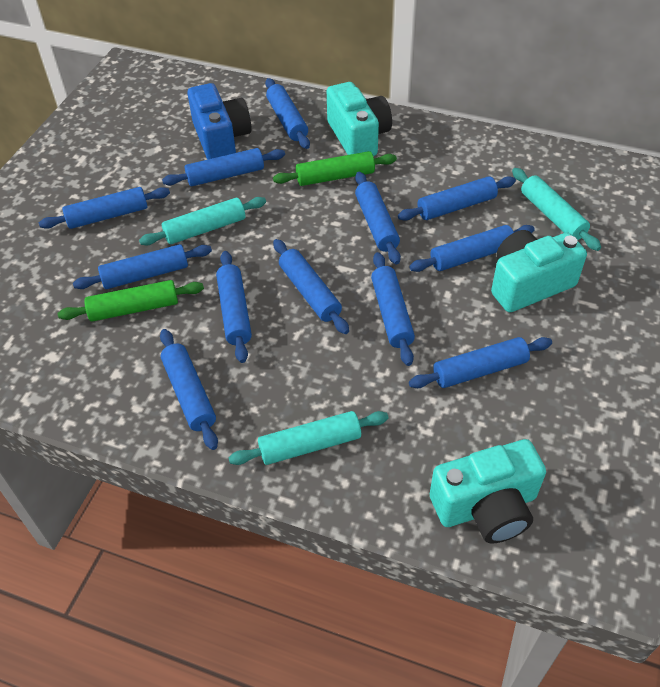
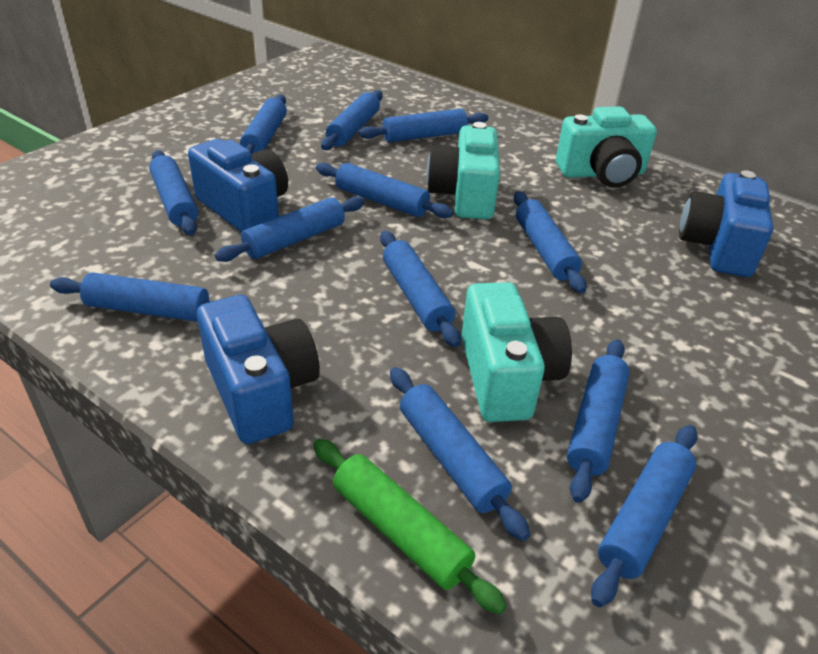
blue camera: [187,83,251,160] = 1 -> [188,139,288,232] [197,295,320,444] [679,170,774,277] = 3
green rolling pin: [58,280,204,322] [273,151,397,186] = 2 -> [313,439,507,614] = 1
turquoise rolling pin: [139,197,266,246] [228,411,389,465] [512,168,601,251] = 3 -> none = 0

